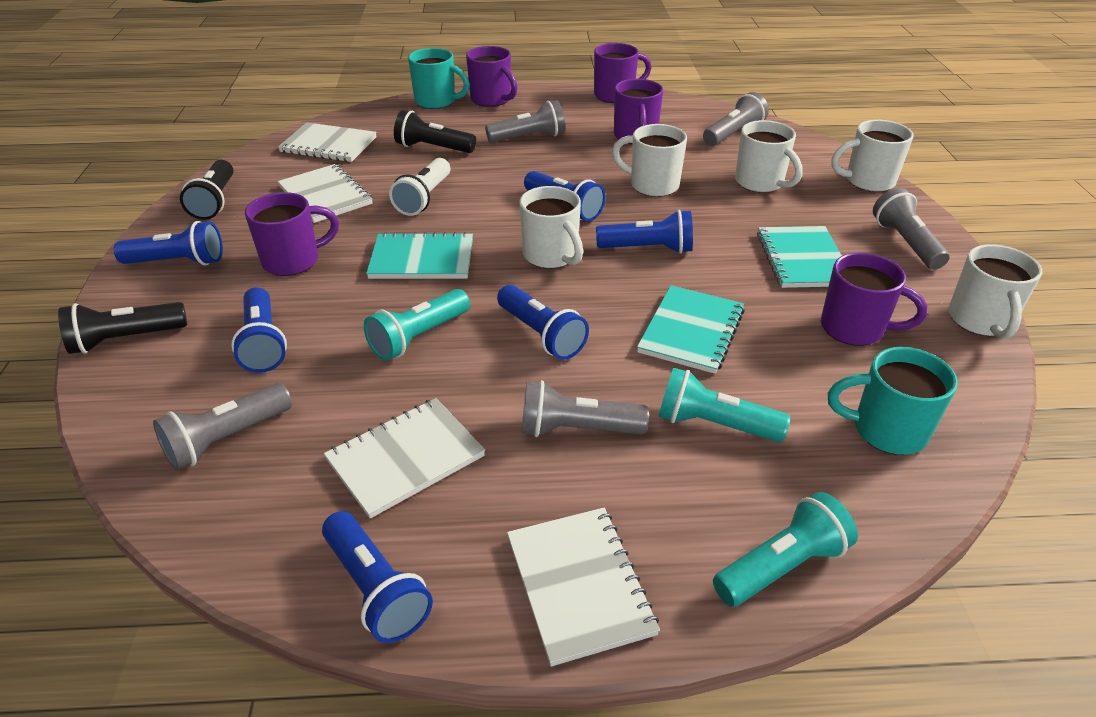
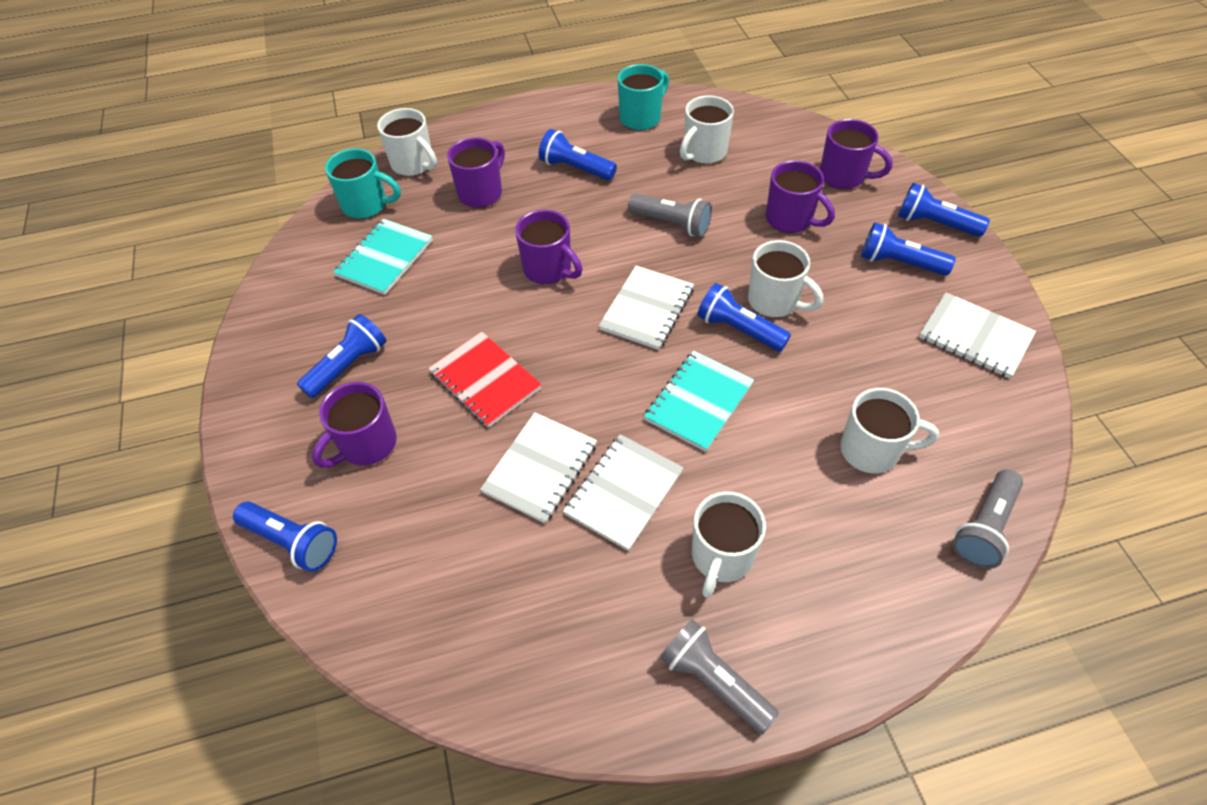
black flashlight: [58,302,187,354] [180,160,233,220] [394,110,476,153] = 3 -> none = 0
grey flashlight: [153,383,292,470] [485,100,565,143] [521,380,649,437] [703,92,769,146] [873,188,949,269] = 5 -> [628,194,712,237] [660,619,779,734] [953,469,1023,569] = 3
red notebook: none = 0 -> [428,332,542,428] = 1
turquoise flashlight: [364,289,470,361] [658,367,790,442] [713,492,858,607] = 3 -> none = 0
turquoise notebook: [366,232,473,279] [637,285,745,374] [757,226,842,288] = 3 -> [333,219,433,295] [644,351,754,452] = 2
white flashlight: [389,158,450,216] = 1 -> none = 0

